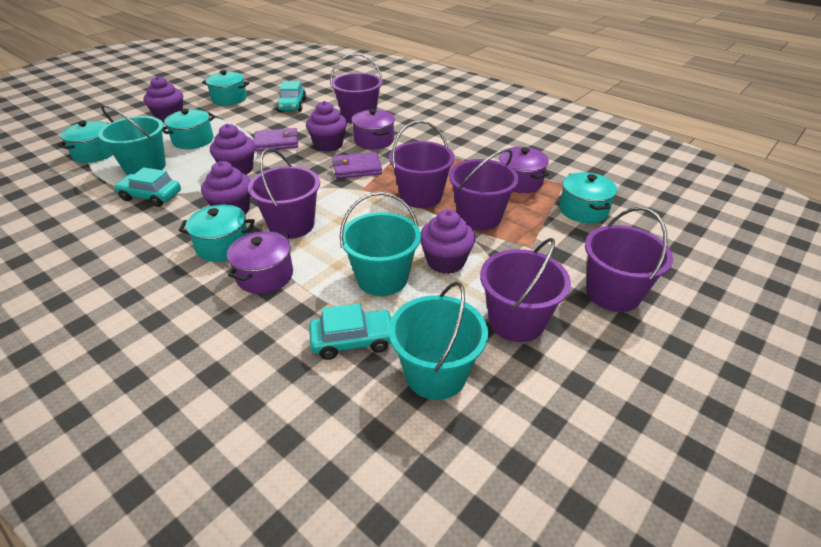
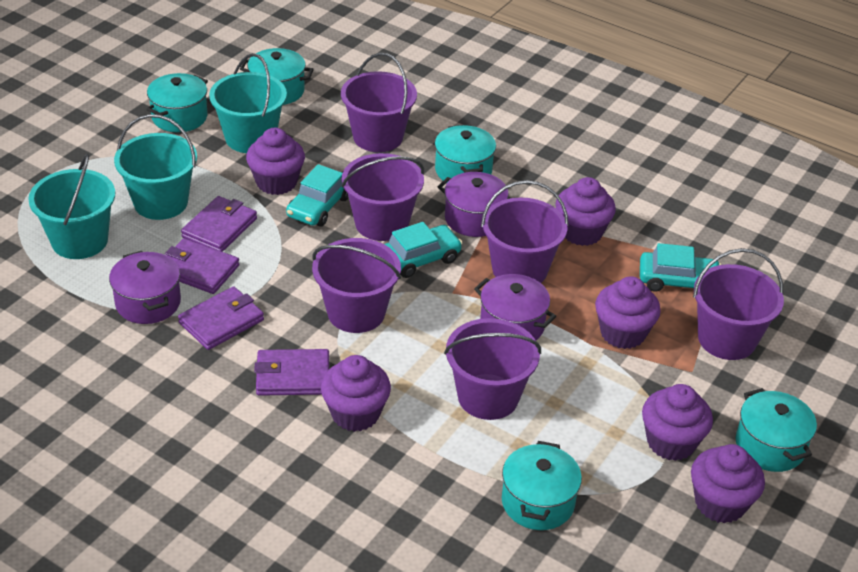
purple cupcake: [143,76,183,123] [201,161,251,214] [210,124,255,175] [306,101,347,152] [420,209,476,274] = 5 -> [246,128,305,195] [321,355,391,432] [555,177,616,246] [595,276,661,349] [642,384,713,461] [691,444,765,523] = 6
purple wallet: [254,128,298,151] [332,152,382,179] = 2 -> [165,238,240,294] [178,286,264,350] [181,196,257,252] [254,349,329,396] = 4

